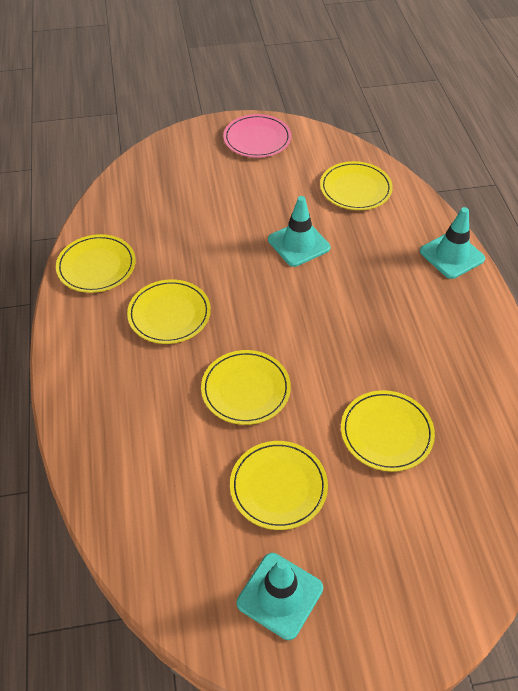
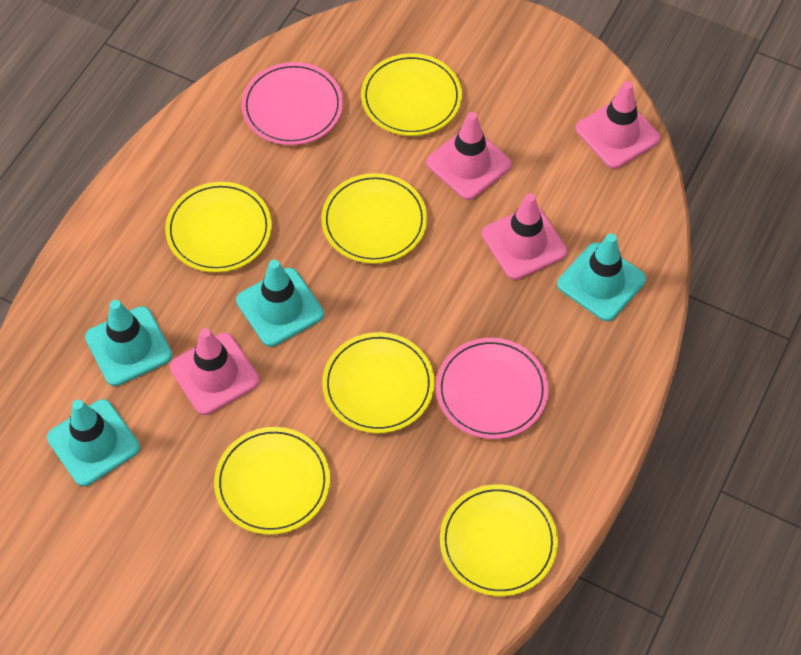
pink plate: [223,114,291,158] = 1 -> [242,62,343,145] [436,338,549,439] = 2
pink traffic cone: none = 0 -> [170,328,260,415] [426,112,512,200] [482,193,567,280] [576,81,660,169] = 4
turquoise traffic cone: [237,553,323,640] [268,196,330,267] [420,207,485,279] = 3 -> [47,399,140,486] [85,300,172,386] [236,260,324,347] [557,233,646,321] = 4

